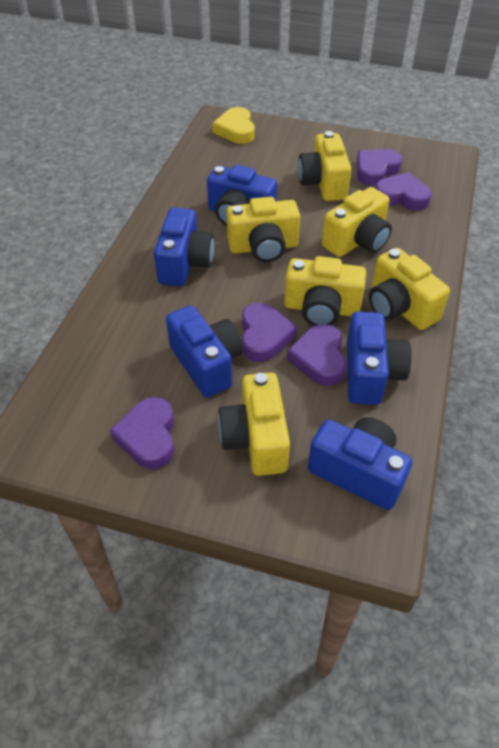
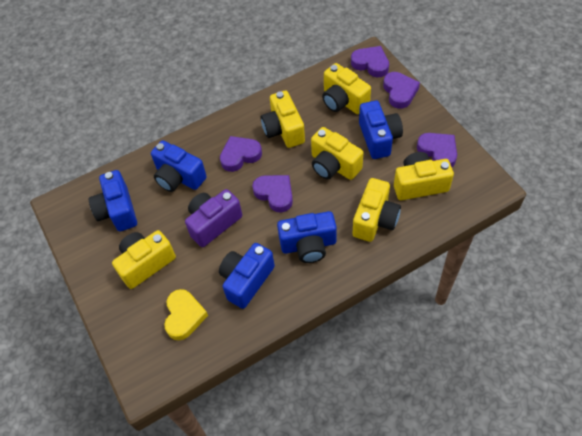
purple camera: none = 0 -> [185,189,242,247] = 1

